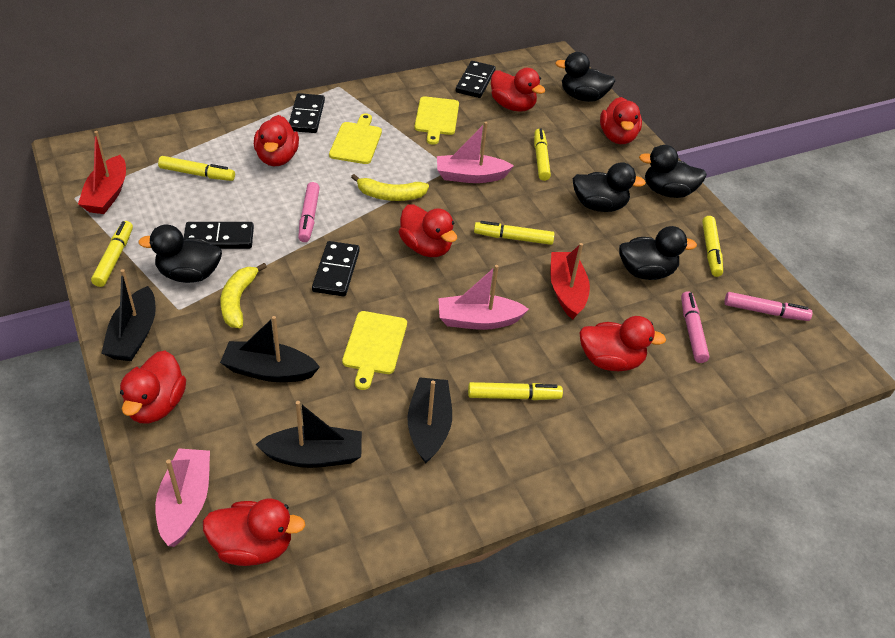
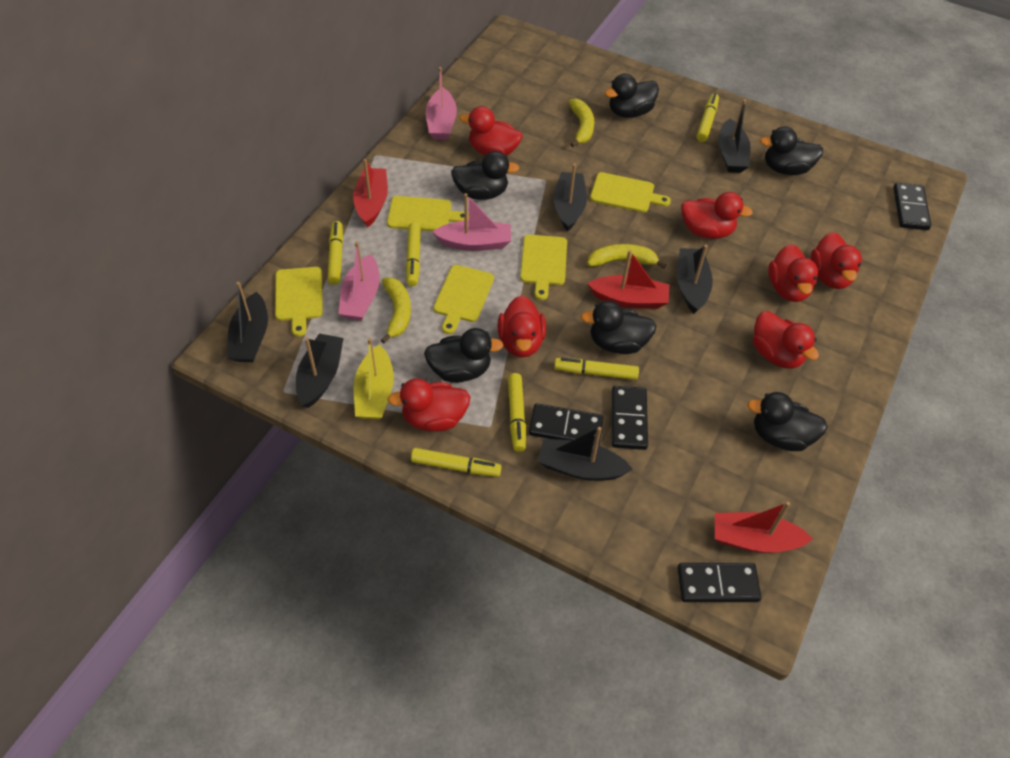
black boat: [101,269,156,361] [220,316,320,382] [256,401,362,468] [407,377,452,464] = 4 -> [227,282,268,362] [296,333,344,408] [538,427,633,481] [553,163,587,232] [677,245,713,314] [718,99,751,173] = 6
black duck: [138,225,222,283] [555,52,615,102] [573,162,646,212] [619,226,697,280] [639,145,707,198] = 5 -> [424,328,503,383] [451,151,519,200] [581,301,657,354] [605,74,659,118] [747,392,828,451] [760,127,823,175] = 6
pink marker: [298,182,320,242] [681,291,709,363] [724,292,813,321] = 3 -> none = 0
red boat: [78,131,126,214] [550,243,590,319] = 2 -> [353,159,388,227] [587,250,669,309] [715,502,813,553] = 3
yellow banana: [220,263,267,328] [351,174,429,201] = 2 -> [381,278,411,343] [569,98,594,147] [587,244,666,269] = 3
yellow boat: none = 0 -> [354,338,394,420] = 1
yellow cutting board: [329,113,382,164] [342,311,407,390] [414,96,459,145] = 3 -> [275,267,323,337] [387,196,469,231] [433,265,494,334] [520,235,567,300] [590,172,671,213] = 5

